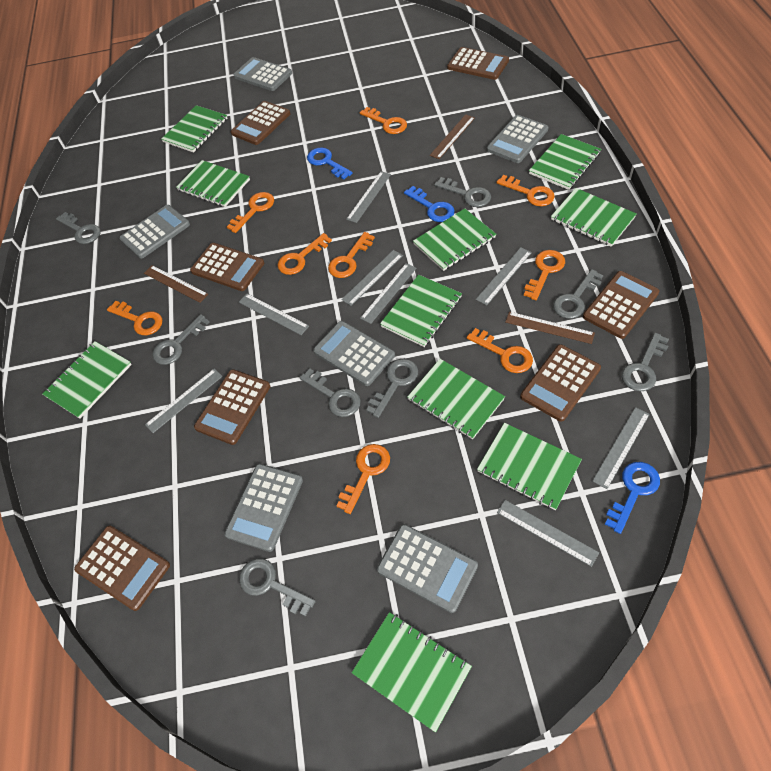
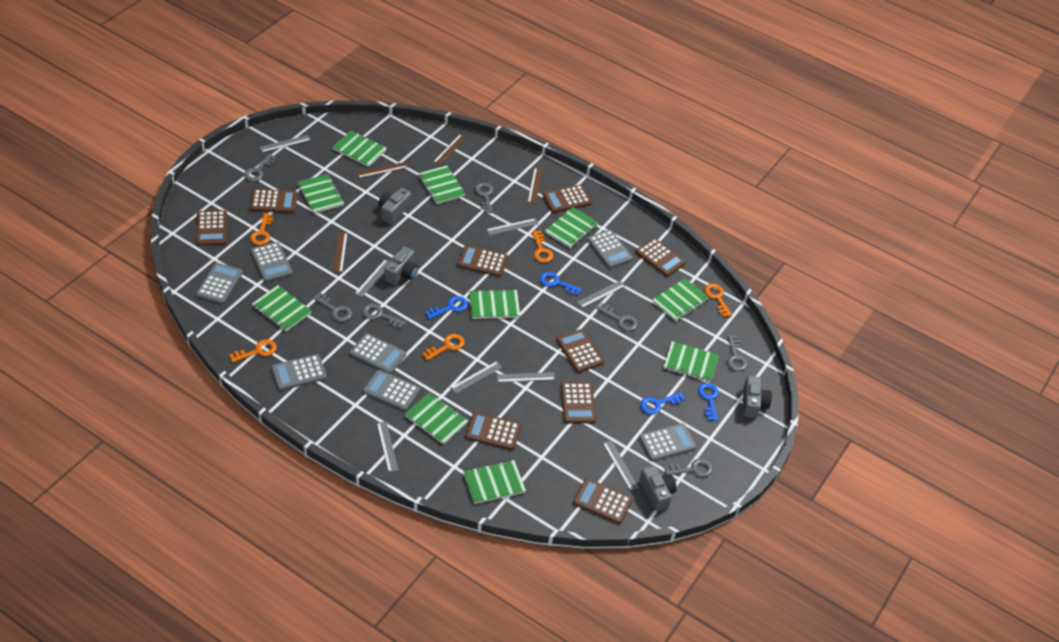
blue key: [307,147,353,180] [404,186,455,222] [605,462,660,534] = 3 -> [425,296,468,319] [540,272,582,295] [640,392,685,414] [698,383,719,421] = 4
brown calculator: [74,526,170,611] [190,243,264,291] [194,369,270,445] [231,101,291,145] [447,47,509,80] [520,344,601,422] [583,271,659,339] = 7 -> [196,210,227,246] [250,189,298,213] [458,245,508,277] [465,412,521,450] [543,185,592,213] [556,329,604,373] [561,382,596,423] [573,478,633,524] [635,238,686,277] = 9
brown ruler: [144,265,208,303] [430,114,475,159] [505,312,595,344] = 3 -> [333,232,348,273] [356,162,408,178] [433,134,467,165] [528,168,543,204] = 4
grey calculator: [119,205,190,259] [224,464,303,552] [233,57,292,91] [313,321,395,386] [377,524,478,613] [487,115,549,163] = 6 -> [196,263,243,304] [251,242,293,282] [271,354,327,391] [350,333,406,374] [363,370,420,411] [587,230,633,269] [639,423,697,461] = 7
grey camera: none = 0 -> [378,188,411,224] [384,246,418,285] [639,465,677,512] [743,376,772,418] = 4
grey key: [56,212,100,244] [152,314,210,365] [239,558,316,617] [300,369,361,417] [366,359,418,418] [434,177,491,207] [553,269,603,319] [622,333,669,391] = 8 -> [244,154,276,181] [313,293,352,322] [362,303,406,329] [475,183,493,213] [597,303,638,331] [664,459,713,477] [727,335,747,371] = 7
orange key: [107,301,162,335] [227,192,274,233] [277,233,332,275] [328,232,375,278] [337,444,390,514] [360,107,407,134] [467,328,533,373] [496,175,555,206] [524,250,565,300] = 9 -> [229,339,277,363] [250,213,273,245] [422,334,465,361] [532,231,553,263] [704,284,732,317] = 5

